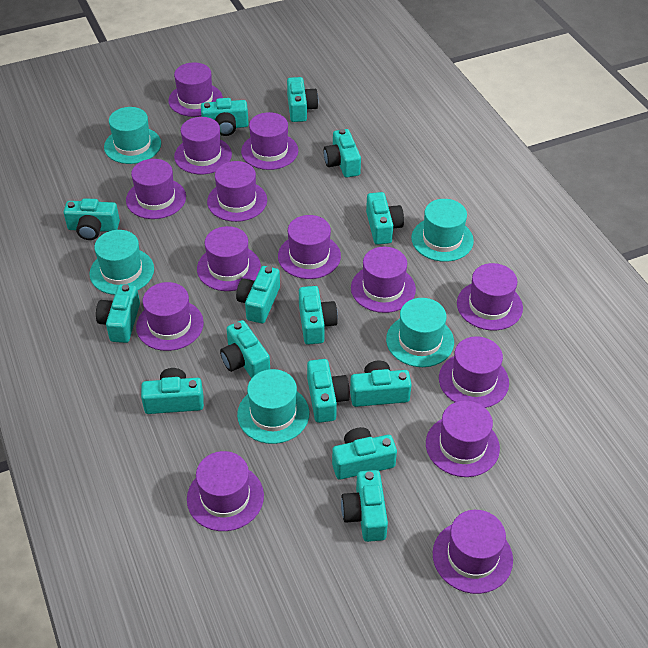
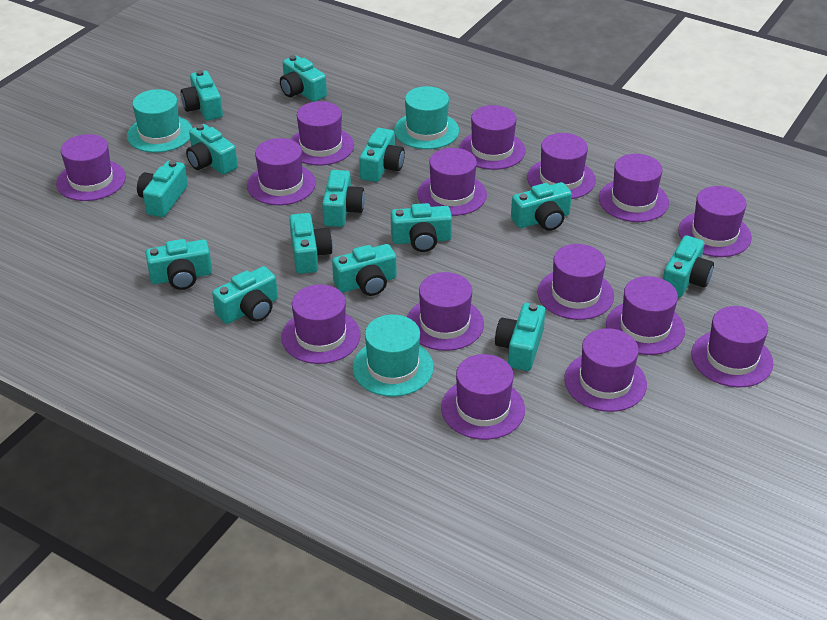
purple hat: [126,159,186,219] [136,282,204,351] [168,62,223,117] [174,117,232,174] [187,451,264,531] [197,226,261,291] [207,161,267,222] [241,112,298,170] [278,215,341,279] [351,247,416,313] [426,401,500,477] [433,510,513,594] [439,336,509,408] [457,263,523,330] = 14 -> [56,134,126,201] [247,138,316,205] [281,284,361,364] [290,101,354,166] [407,272,484,351] [418,148,487,216] [441,354,525,440] [459,105,526,170] [527,133,596,199] [538,244,614,320] [564,328,647,412] [599,154,669,222] [606,276,685,355] [678,186,752,257] [691,306,773,387] = 15
turquoise hat: [90,230,154,295] [104,107,161,164] [237,369,310,444] [386,298,454,367] [411,199,474,262] = 5 -> [127,89,192,153] [352,314,434,397] [394,86,459,149] = 3

